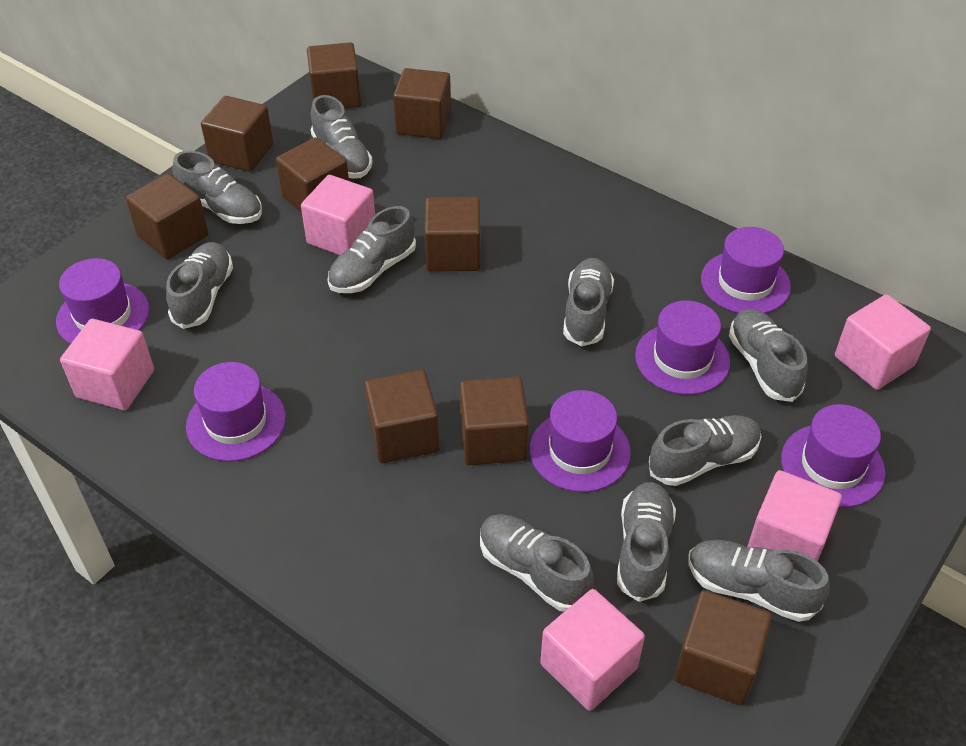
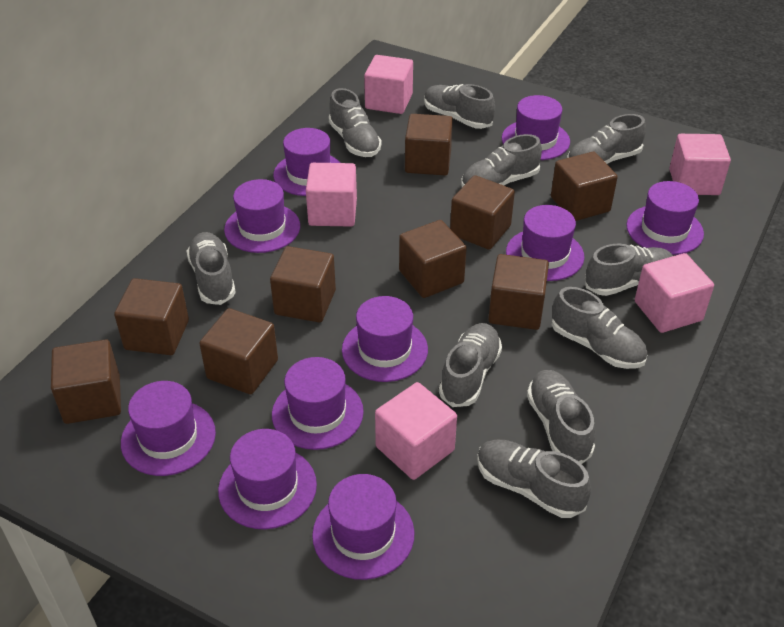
purple hat: [56,258,149,344] [186,362,286,462] [530,390,631,492] [635,300,730,395] [701,227,791,313] [781,404,885,508] = 6 -> [121,381,216,476] [218,429,317,529] [224,179,300,253] [272,357,364,450] [273,128,340,196] [312,474,414,580] [342,296,428,382] [502,95,570,160] [506,205,584,281] [626,181,704,255] = 10

